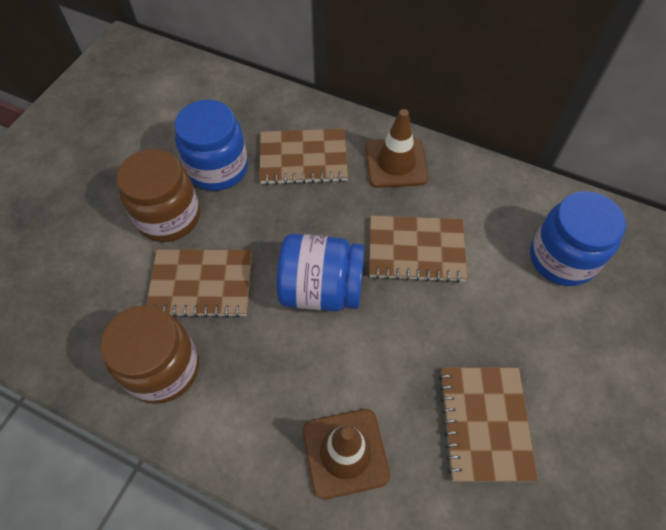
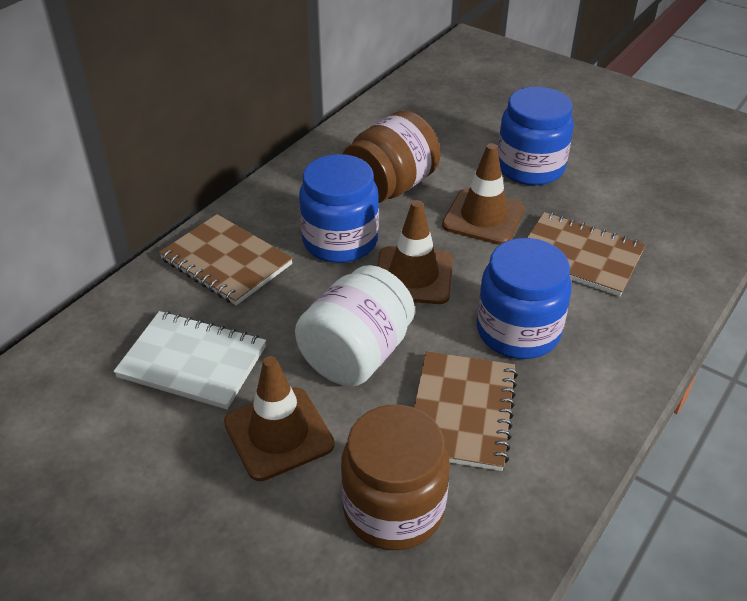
brown notebook: [146,249,252,318] [259,129,348,185] [369,215,467,283] [439,368,538,481] = 4 -> [159,214,293,305] [414,351,518,471] [527,212,646,297] = 3
brown traffic cone: [303,409,390,500] [365,109,428,188] = 2 -> [224,356,335,481] [377,200,453,304] [442,143,525,245] = 3
white jar: none = 0 -> [295,265,415,386] = 1
white notebook: none = 0 -> [113,311,266,409] = 1

